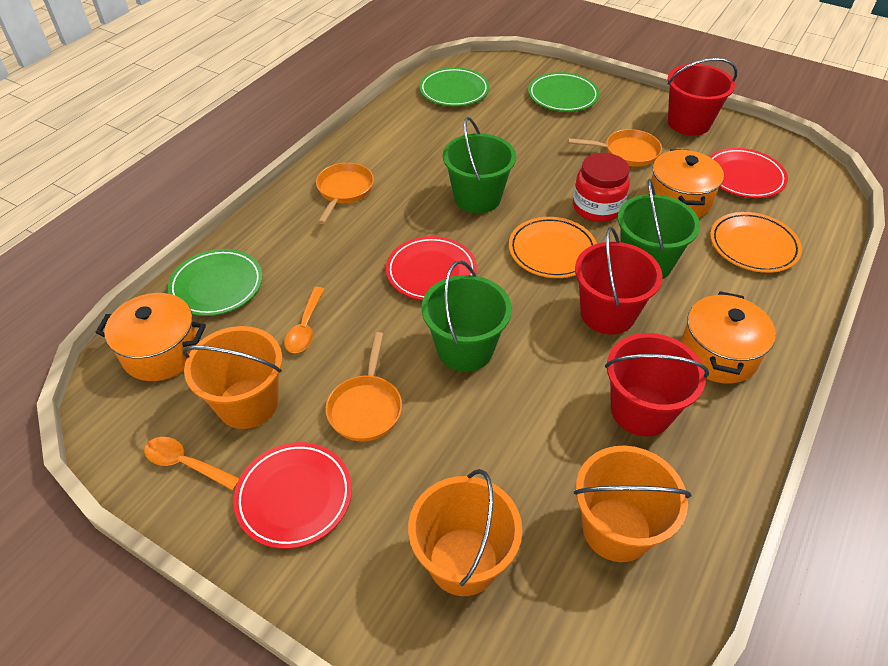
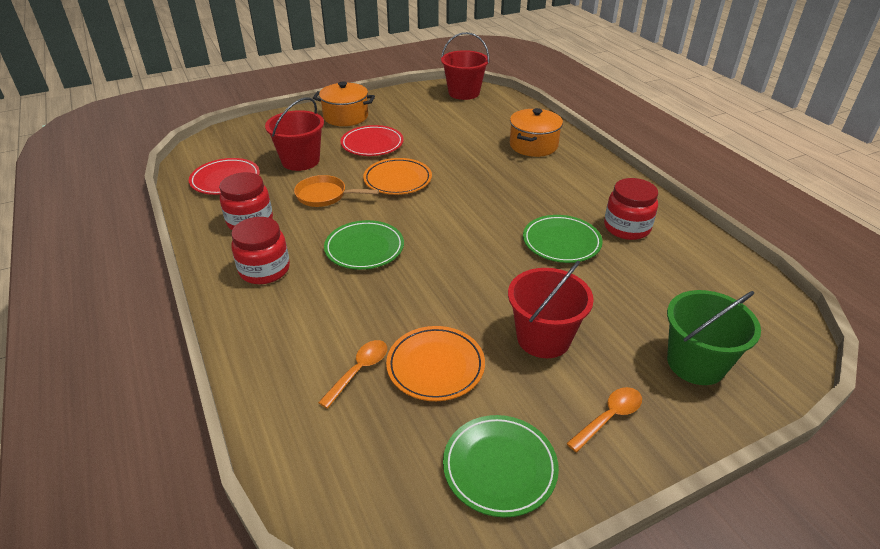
green bucket: [422,261,512,372] [443,117,516,213] [618,179,700,279] = 3 -> [667,290,761,385] = 1
orange bucket: [182,326,282,429] [408,469,522,596] [574,446,691,562] = 3 -> none = 0
orange pan: [316,163,374,224] [326,332,402,441] [568,129,662,167] = 3 -> [294,175,379,207] = 1
orange pot: [96,293,206,381] [648,149,724,218] [681,291,776,384] = 3 -> [313,81,375,126] [510,108,563,157] = 2
red jar: [573,153,630,222] = 1 -> [219,172,273,230] [231,217,290,284] [604,178,658,240] = 3
red plate: [234,442,352,549] [386,236,477,301] [709,148,788,198] = 3 -> [189,158,260,195] [340,125,404,156] = 2

